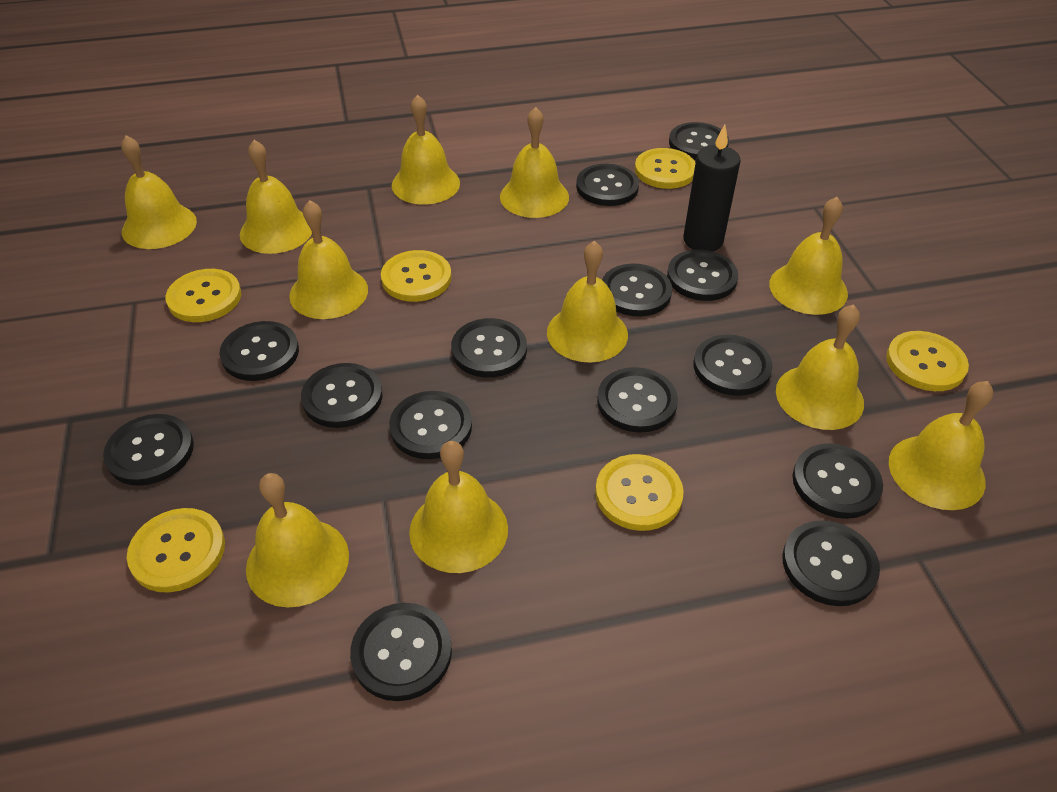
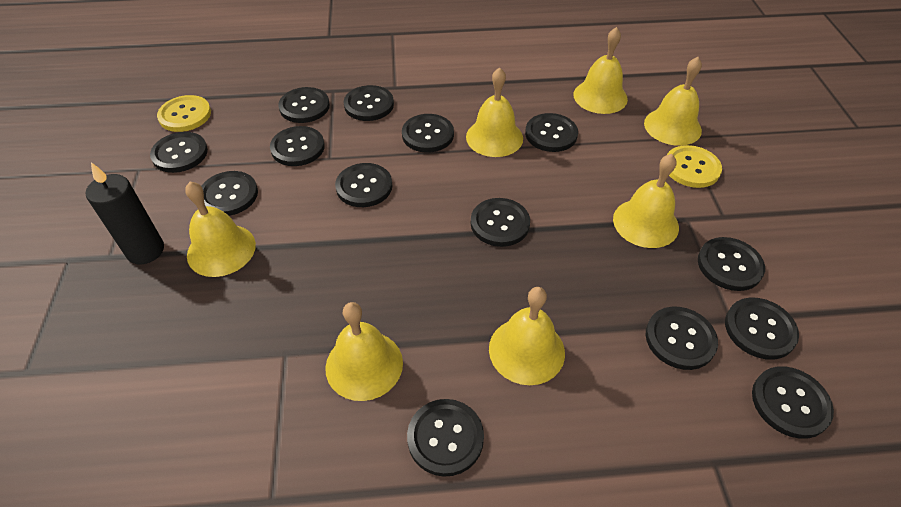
yellow bell: [121,135,197,249] [240,140,312,254] [246,473,349,608] [289,200,368,319] [392,95,460,205] [409,441,508,573] [500,107,569,218] [547,241,628,363] [769,197,848,315] [776,304,864,430] [889,381,993,510] = 11 -> [185,182,256,277] [325,302,403,401] [466,67,523,157] [489,287,565,385] [574,27,628,114] [613,154,679,248] [644,57,702,146] = 7
yellow button: [127,508,225,592] [166,269,241,322] [381,250,452,302] [595,454,684,531] [635,148,696,189] [886,331,969,391] = 6 -> [157,95,211,132] [667,145,722,188] = 2

